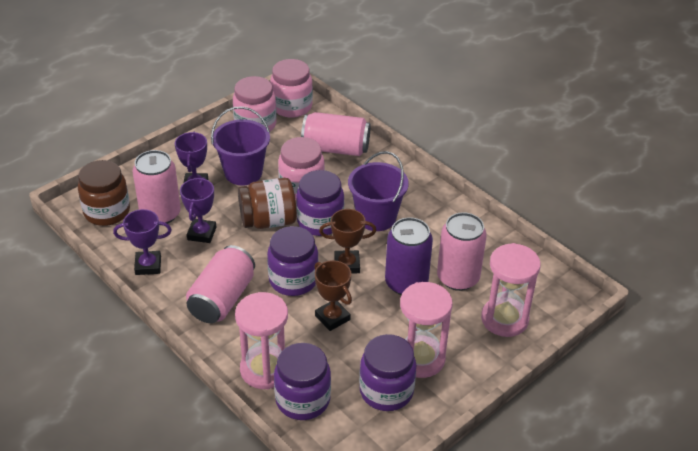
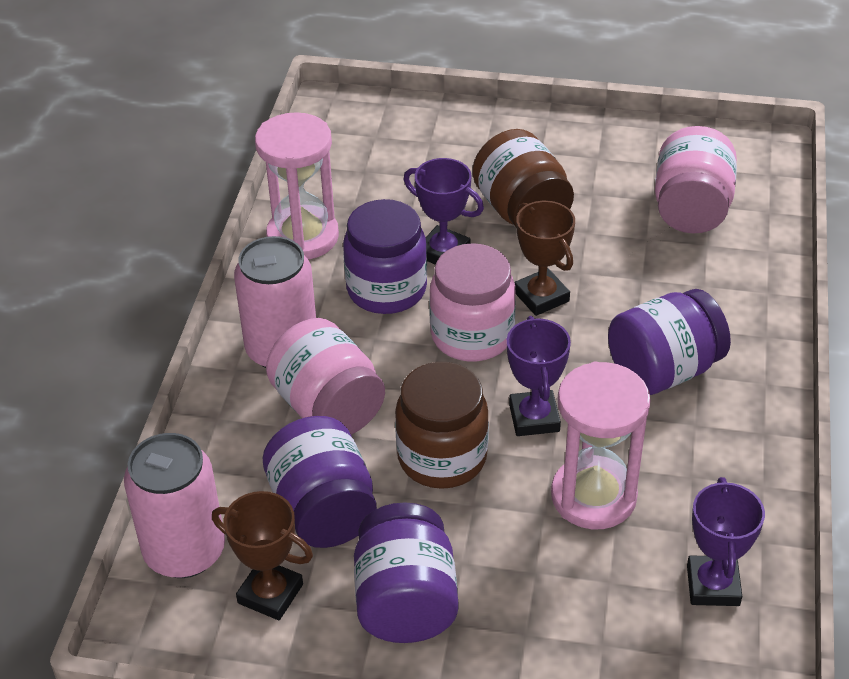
pink can: [132,150,181,224] [186,245,255,323] [301,112,371,156] [437,212,487,291] = 4 -> [124,433,225,578] [234,236,316,368] = 2
pink hourglass: [235,292,288,389] [400,282,453,378] [481,243,541,337] = 3 -> [255,112,339,260] [551,362,651,529] = 2
purple bucket: [211,106,270,185] [348,151,409,231] = 2 -> none = 0
purple can: [385,217,433,295] = 1 -> none = 0

